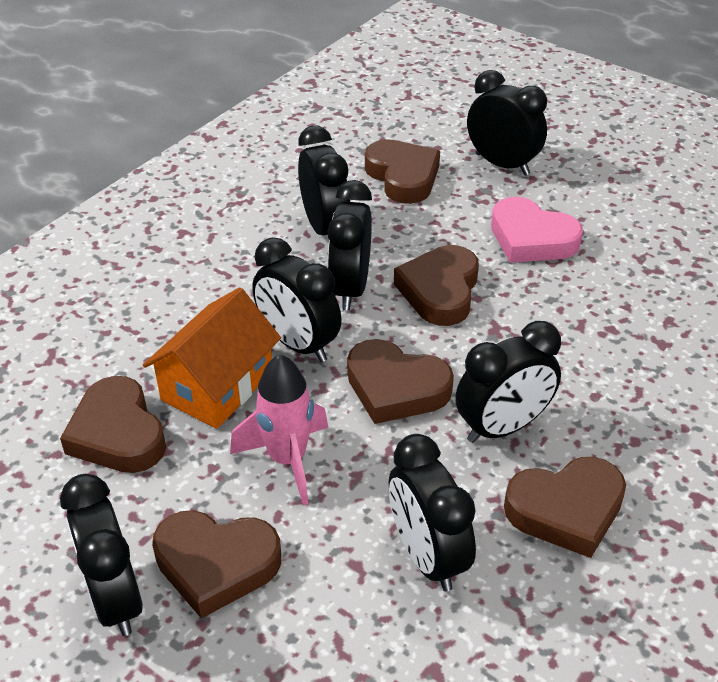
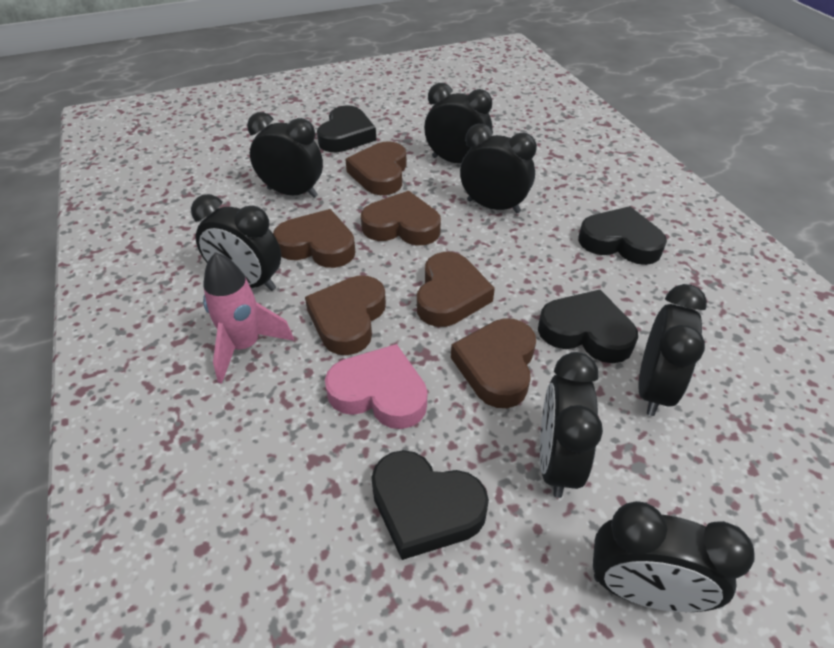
black heart: none = 0 -> [317,105,376,152] [371,450,489,560] [538,290,638,363] [579,206,667,265] = 4
orange house: [143,287,281,429] = 1 -> none = 0

